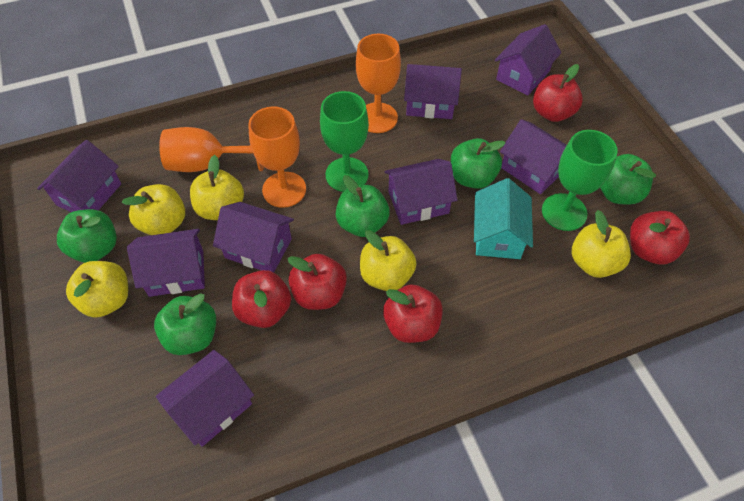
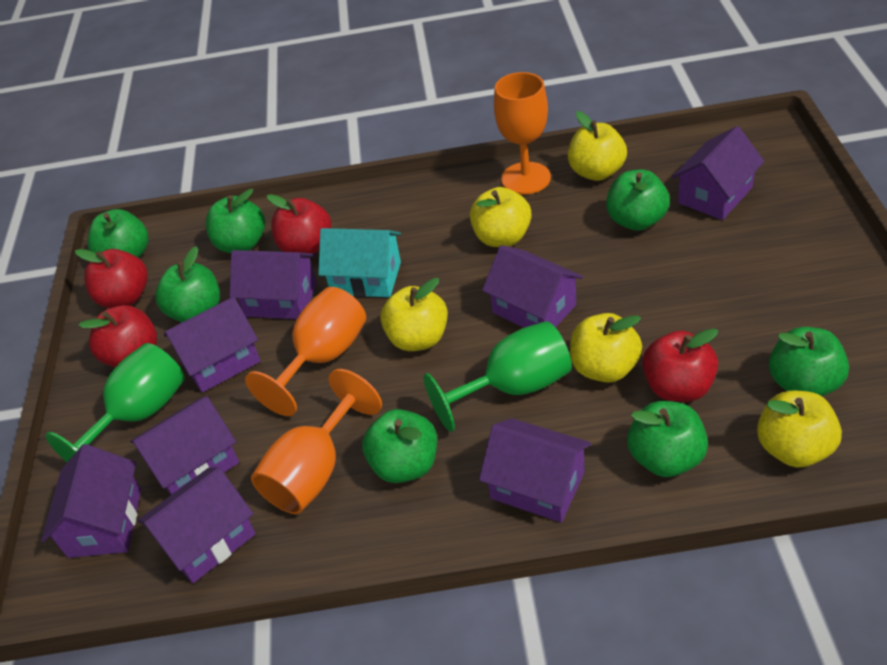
green apple: [57,209,117,263] [154,293,216,355] [336,175,390,237] [451,138,506,189] [600,154,656,205] = 5 -> [88,209,148,258] [156,246,220,322] [206,189,265,253] [362,409,437,483] [606,170,670,231] [627,401,708,477] [769,327,849,396] = 7
red apple: [232,270,291,328] [287,254,347,310] [383,284,443,343] [533,64,583,122] [630,211,690,264] = 5 -> [75,249,148,308] [78,305,157,367] [267,194,331,254] [642,328,718,402] = 4

